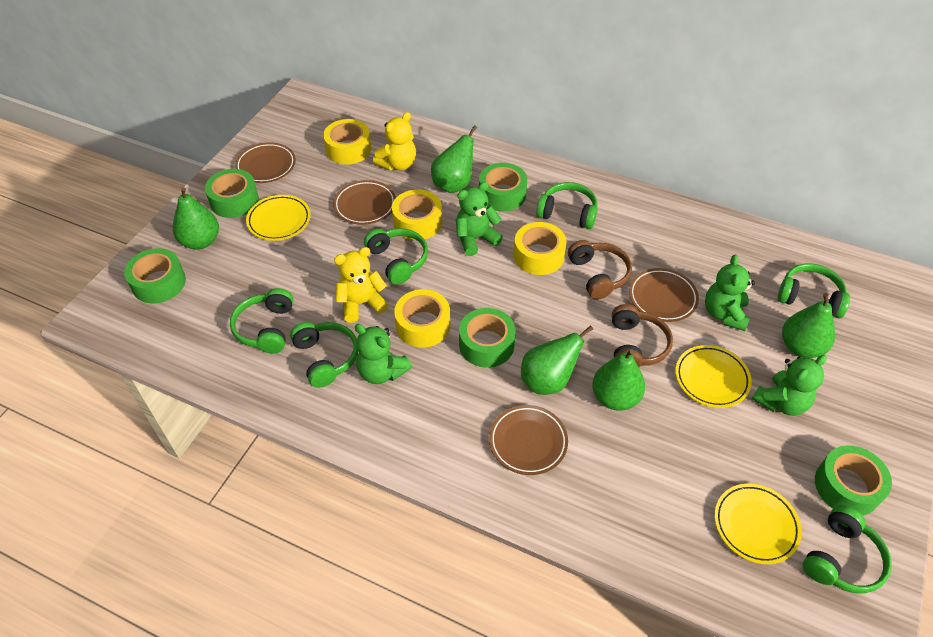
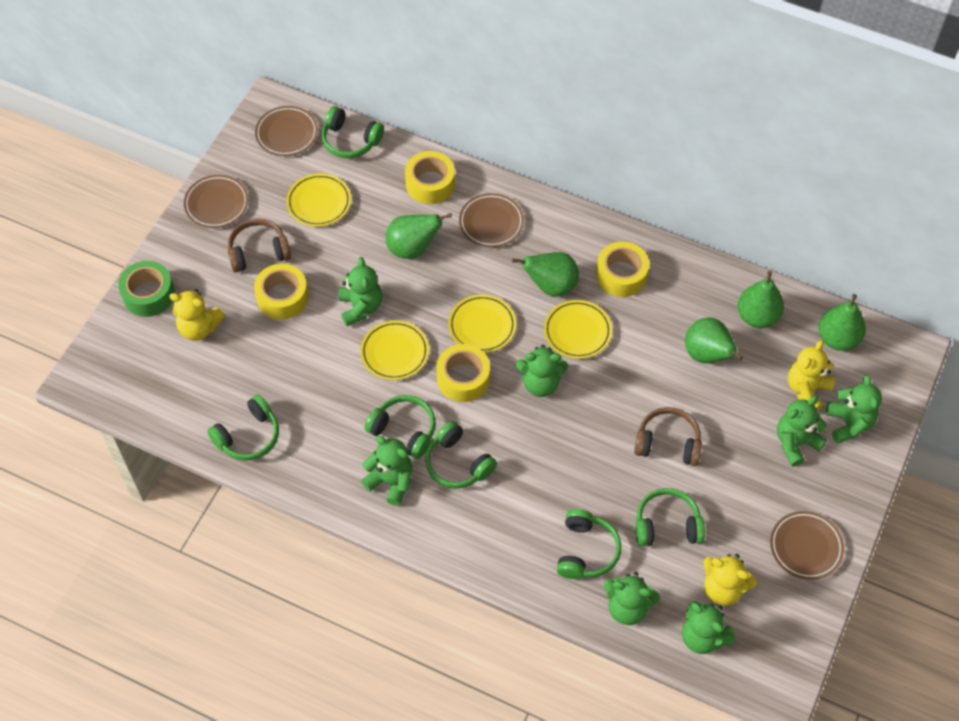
green tape: [124,248,186,303] [205,169,259,218] [459,308,516,368] [479,163,527,211] [815,445,892,516] = 5 -> [118,261,175,317] = 1
green teddy bear: [355,324,412,384] [456,182,503,256] [705,255,755,331] [752,355,827,416] = 4 -> [338,257,382,326] [361,436,412,506] [516,345,568,397] [604,572,660,625] [682,601,736,654] [777,396,827,467] [826,375,882,444] = 7
yellow plate: [246,195,311,241] [675,345,752,408] [714,483,802,564] = 3 -> [286,173,351,227] [361,320,429,380] [449,295,516,353] [544,300,612,359] = 4
yellow teddy bear: [334,247,388,323] [373,112,416,170] = 2 -> [169,289,225,341] [703,554,757,606] [788,340,836,410] = 3

